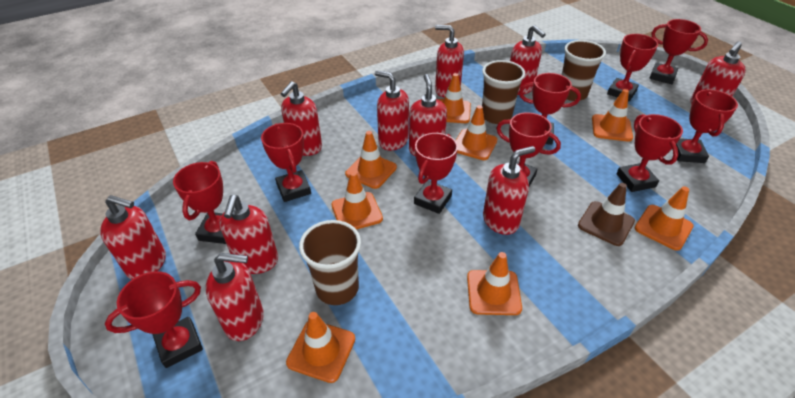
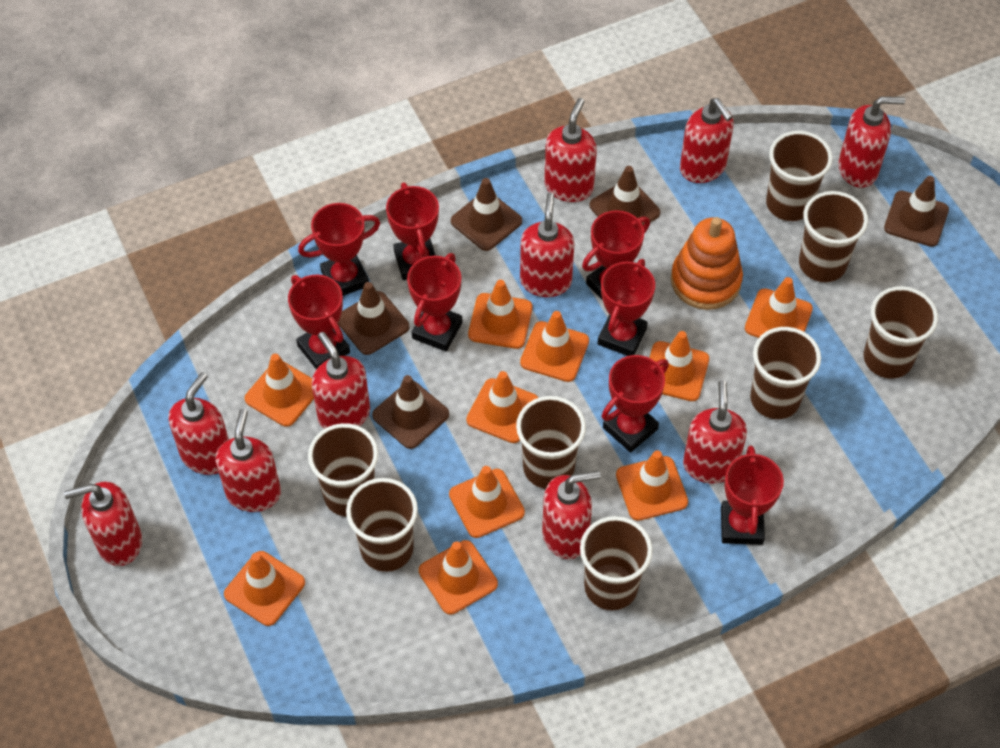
brown cup: [299,220,361,305] [482,60,525,124] [561,40,606,101] = 3 -> [308,423,378,517] [346,478,418,572] [516,396,586,489] [580,516,653,610] [750,327,821,419] [766,131,833,221] [799,191,868,282] [864,286,938,379] = 8
brown traffic cone: [578,183,635,246] = 1 -> [338,282,409,355] [372,375,449,449] [451,178,522,251] [590,166,660,225] [884,176,949,247] = 5
orange stacking toy: none = 0 -> [671,217,743,310] = 1
orange traffic cone: [286,312,355,383] [331,171,383,230] [345,131,397,189] [438,73,471,123] [455,105,497,160] [467,252,522,315] [592,89,633,142] [635,186,694,251] = 8 -> [224,551,305,626] [245,354,314,427] [419,540,498,614] [449,466,525,538] [466,371,538,443] [468,280,532,349] [520,311,589,382] [616,450,688,521] [649,331,709,401] [745,277,813,338] = 10
red trophy: [105,271,203,368] [173,161,226,244] [261,123,311,202] [414,133,458,214] [496,112,561,187] [519,73,581,145] [607,34,658,101] [616,114,683,192] [649,19,708,84] [676,89,738,163] = 10 -> [288,275,350,369] [298,203,380,296] [386,183,439,280] [407,253,462,351] [582,210,650,299] [597,259,655,356] [602,355,669,452] [721,445,784,545] = 8

